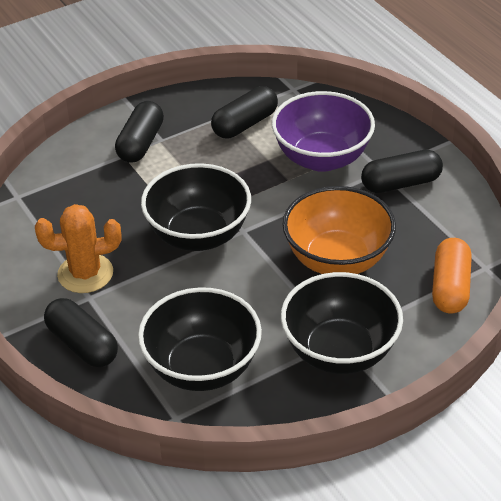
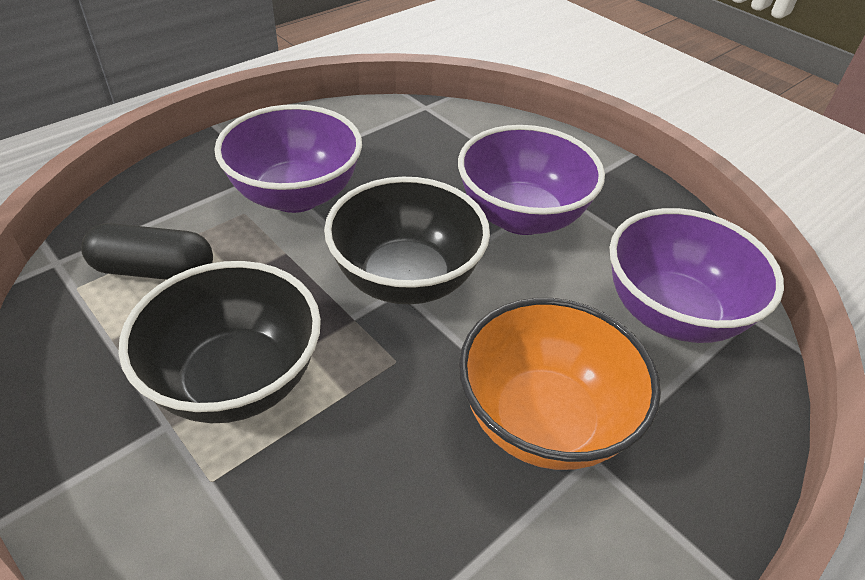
black bowl: [138,287,262,391] [141,163,251,251] [281,272,403,374] = 3 -> [119,261,321,423] [324,177,490,304] = 2
black capsule: [44,298,118,367] [115,101,164,163] [211,86,278,138] [361,150,443,193] = 4 -> [81,223,213,280] = 1
orange cactus: [35,204,121,293] = 1 -> none = 0
orange capsule: [432,238,472,314] = 1 -> none = 0
purple bowl: [272,91,375,172] = 1 -> [214,104,362,213] [458,125,605,235] [610,208,784,343] = 3

